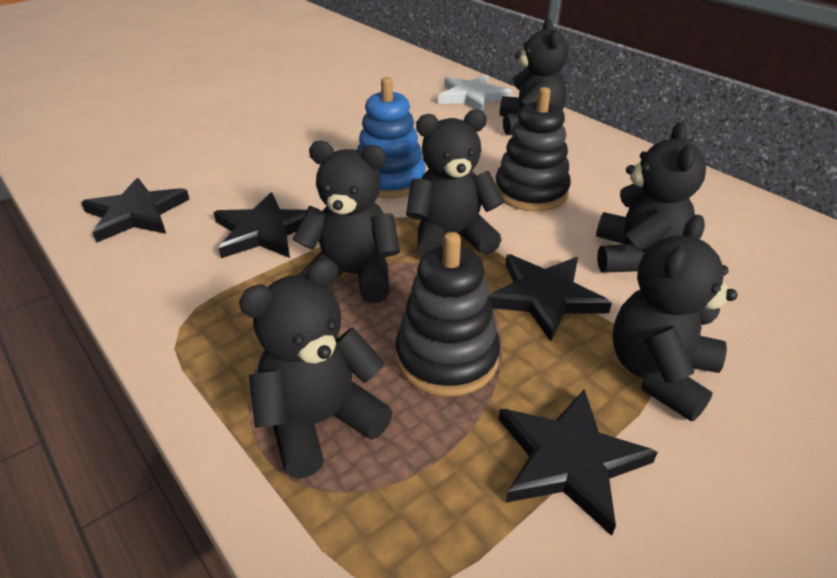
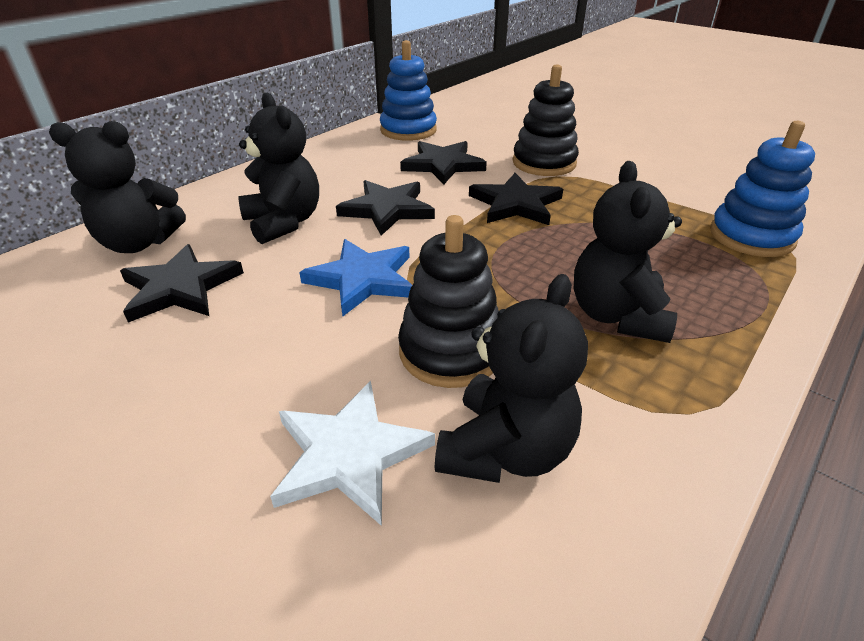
black teddy bear: [239,258,392,479] [293,141,400,303] [406,109,505,258] [500,19,568,135] [596,122,706,273] [613,215,738,421] = 6 -> [49,121,186,253] [239,92,319,244] [434,274,588,483] [574,161,682,343] = 4
blue stacking toy: [357,77,426,198] = 1 -> [380,40,437,141] [710,121,815,257] = 2
blue star: none = 0 -> [299,239,412,316] = 1

